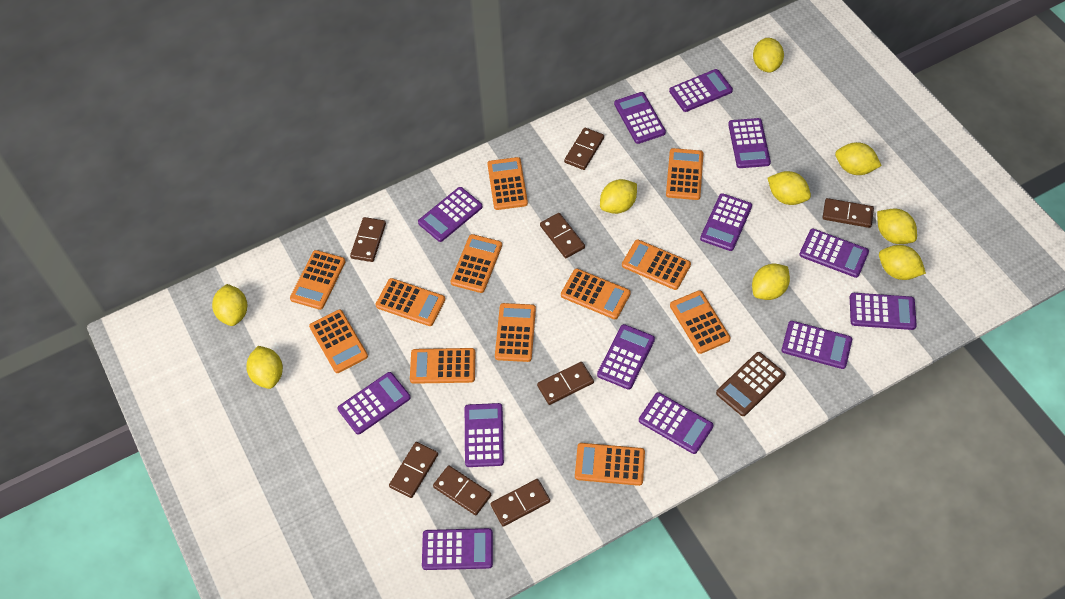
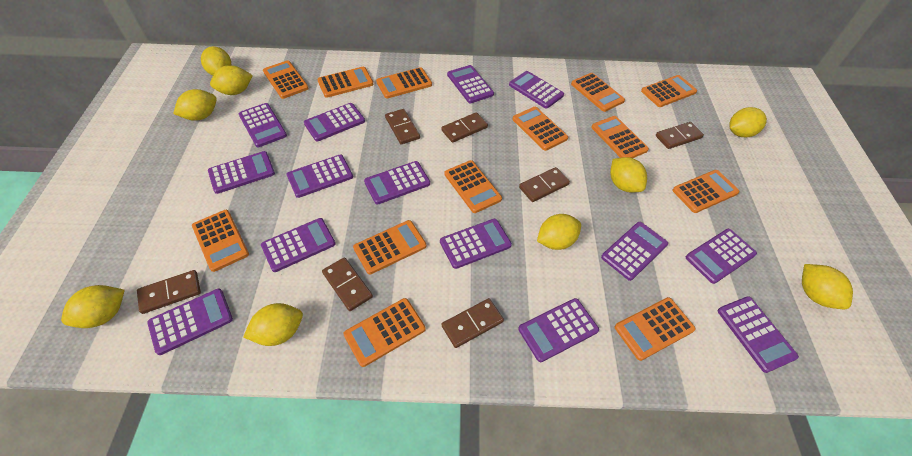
brown calculator: [716,352,786,416] = 1 -> none = 0
brown domino: [350,217,386,262] [389,442,438,498] [433,465,491,515] [490,479,550,527] [537,362,594,405] [540,213,585,258] [564,128,604,170] [823,198,874,228] = 8 -> [137,270,201,314] [322,257,373,311] [385,109,420,144] [441,112,488,143] [442,298,504,348] [519,167,570,202] [656,122,704,149] = 7
orange calculator: [290,250,346,310] [309,309,368,373] [376,278,445,326] [410,348,475,384] [450,234,502,293] [487,157,528,210] [495,303,536,362] [561,269,631,319] [575,443,645,486] [622,239,691,290] [666,148,703,200] [670,290,731,354] = 12 -> [192,210,249,272] [263,60,309,99] [317,67,373,98] [343,298,426,367] [353,220,426,275] [376,67,432,99] [445,160,502,213] [513,107,568,151] [571,73,625,112] [592,116,649,158] [615,297,696,361] [641,75,697,107] [673,170,740,213] = 13
purple calculator: [338,372,411,435] [418,187,483,242] [422,528,493,570] [465,403,504,467] [597,324,655,390] [614,92,666,144] [639,392,713,454] [669,69,733,112] [700,193,752,251] [728,118,771,168] [781,321,852,369] [799,229,869,278] [850,293,917,330] = 13 -> [147,289,233,355] [208,151,275,194] [239,103,287,147] [261,218,335,272] [287,154,353,198] [304,103,365,141] [364,161,430,204] [440,219,512,269] [447,65,494,103] [509,71,564,109] [518,298,599,362] [601,222,668,281] [686,229,757,284] [718,296,799,373] = 14

